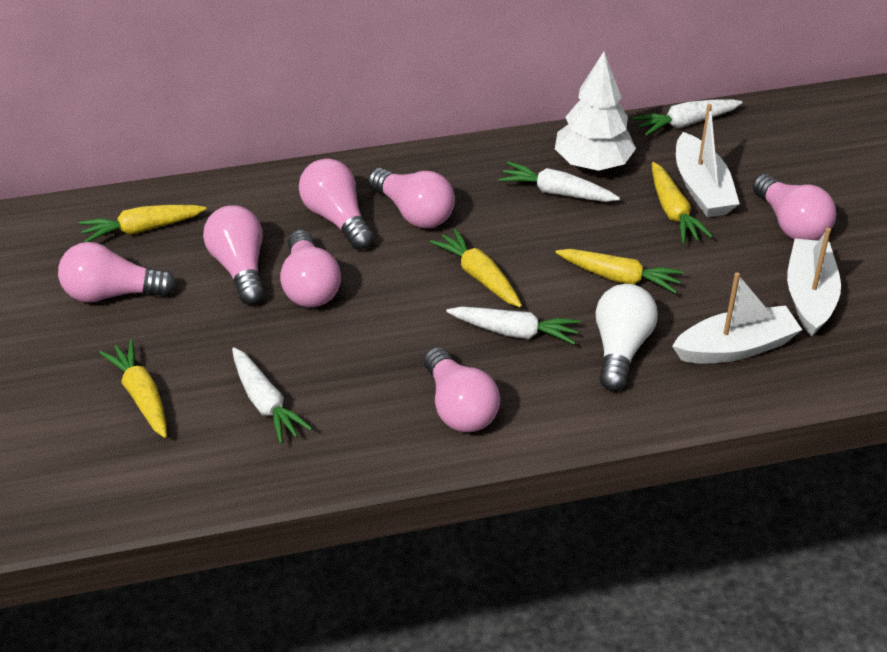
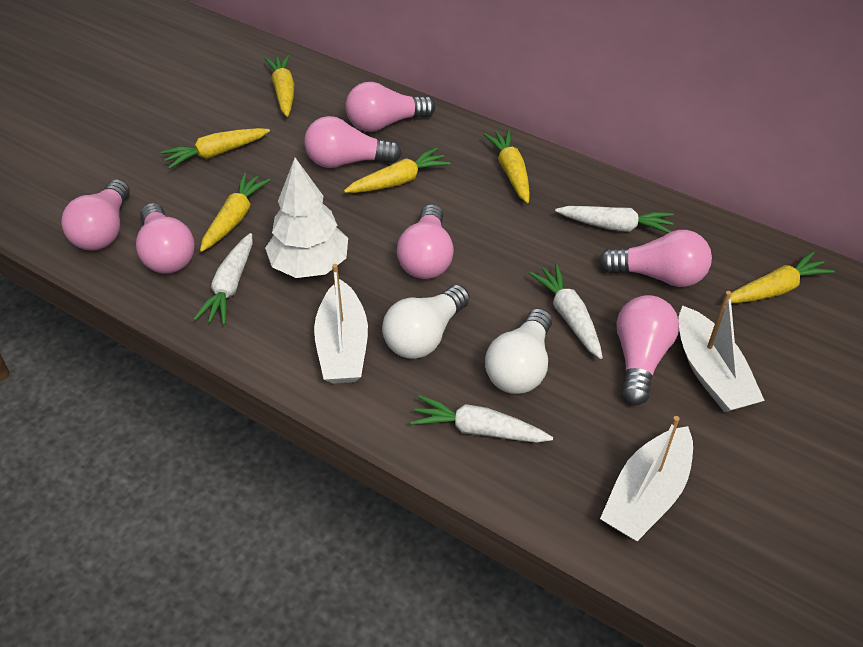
white light bulb: [595,284,658,391] = 1 -> [382,285,470,359] [485,308,552,394] = 2
yellow carrot: [79,205,206,242] [99,340,167,438] [430,228,522,308] [556,249,684,294] [652,162,713,243] = 5 -> [161,128,270,169] [200,173,270,252] [264,55,294,117] [344,147,450,193] [483,129,530,203] [729,251,835,303] = 6

